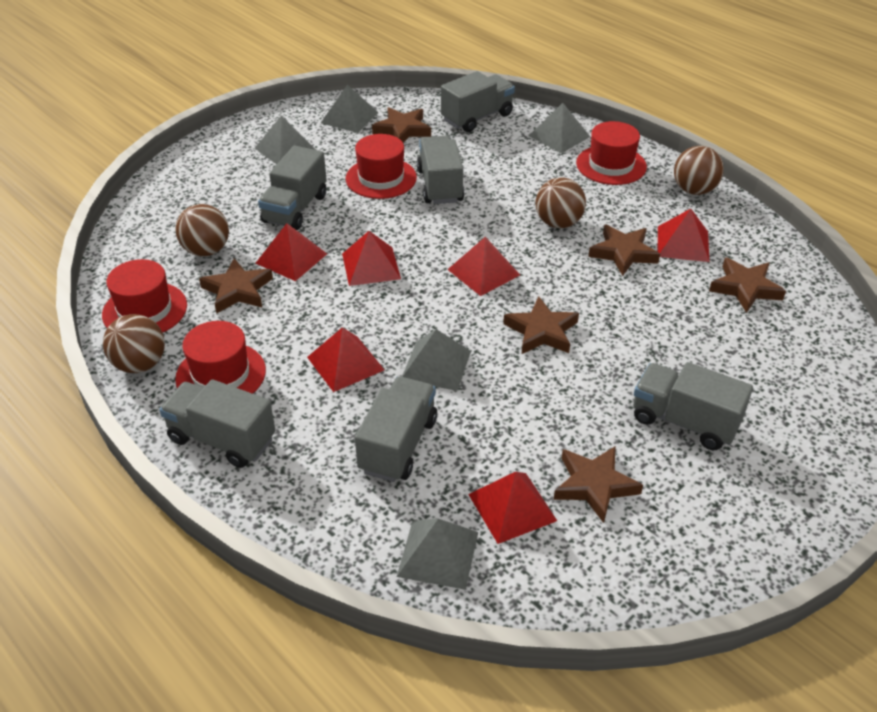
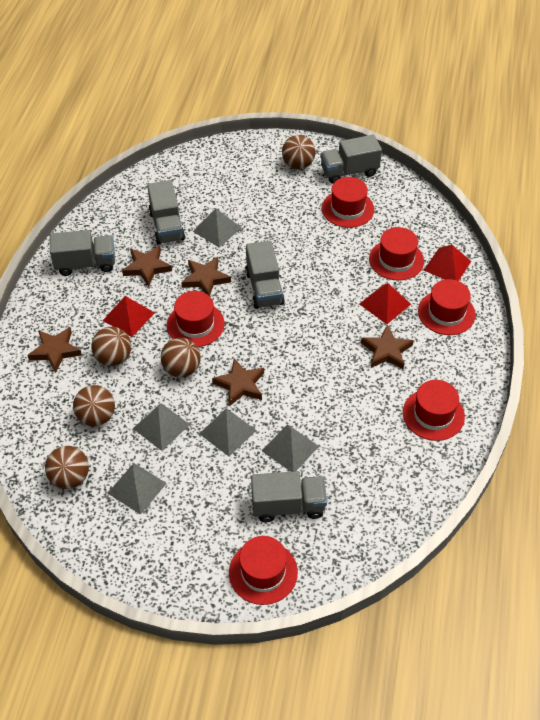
brown ball: [103,314,165,373] [175,204,229,256] [535,178,586,228] [674,146,724,195] = 4 -> [45,446,89,489] [73,385,115,426] [91,327,131,366] [161,338,201,377] [282,135,315,169] = 5
brown star: [199,258,273,314] [372,107,431,143] [503,297,579,354] [553,446,643,523] [588,224,660,276] [709,257,786,313] = 6 -> [27,327,82,373] [122,246,172,287] [181,257,231,296] [212,358,264,407] [361,324,414,369] = 5
grey truck: [159,379,275,468] [258,146,327,230] [355,376,437,482] [417,136,464,204] [441,71,515,132] [633,362,753,450] = 6 -> [50,230,115,276] [147,180,185,245] [245,241,285,309] [251,471,327,522] [320,135,382,184] = 5
red hat: [102,259,187,333] [175,321,266,394] [346,134,417,199] [576,121,647,185] = 4 -> [167,291,225,347] [229,536,298,605] [322,177,374,228] [369,227,424,281] [403,380,465,441] [418,279,476,335] = 6
red pyramid: [255,223,327,281] [307,327,384,392] [342,231,401,286] [447,237,520,296] [468,472,557,544] [658,209,709,262] = 6 -> [103,296,155,337] [360,283,411,324] [424,245,471,281] = 3

